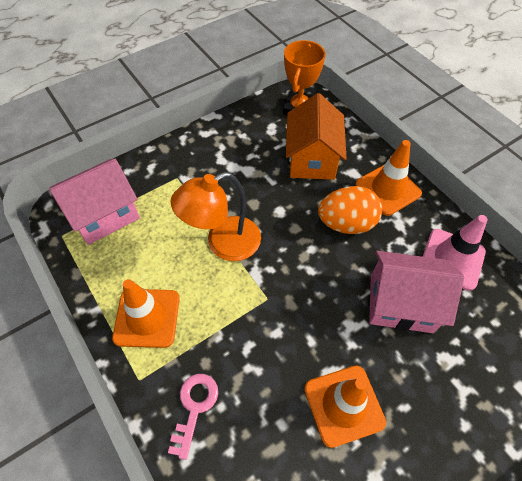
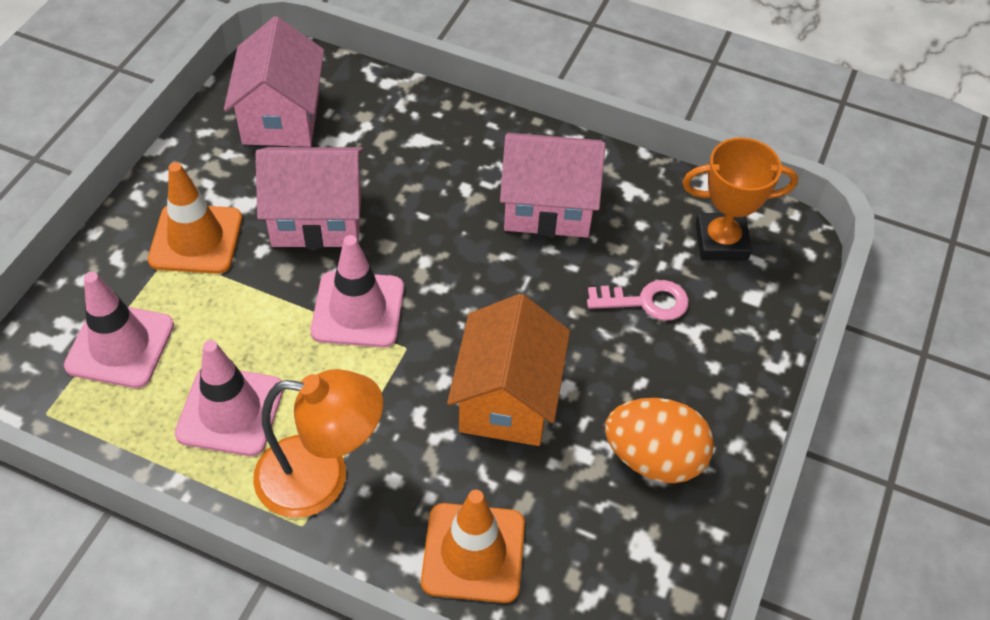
orange traffic cone: [112,279,180,348] [304,366,386,448] [356,140,422,216] = 3 -> [148,162,242,274] [421,490,525,603] = 2
pink house: [49,159,140,245] [369,251,464,333] = 2 -> [224,16,324,147] [256,147,364,248] [500,133,606,238] = 3
pink traffic cone: [423,215,488,291] = 1 -> [64,272,174,388] [175,340,283,456] [311,235,404,348] = 3

